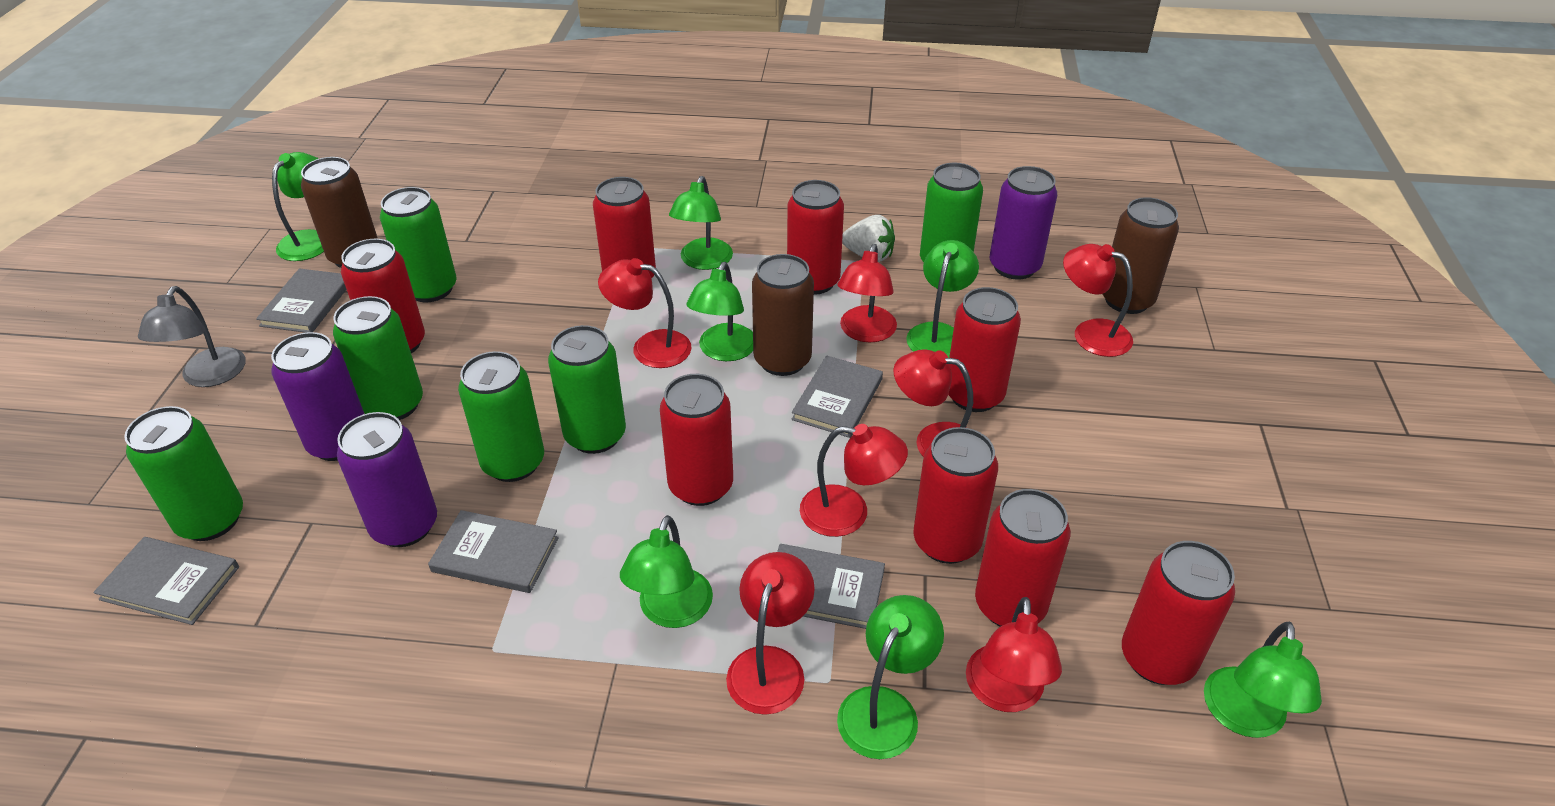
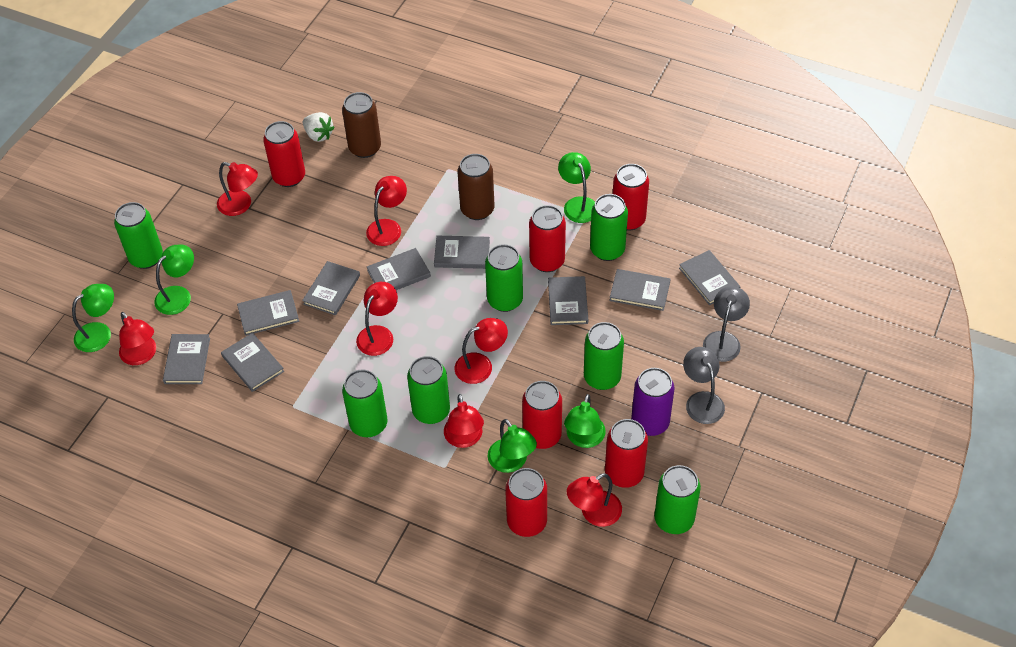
brown can: [301,157,378,268] [752,254,814,376] [1103,197,1179,314] = 3 -> [342,92,381,158] [458,154,494,220] = 2
green can: [124,406,243,541] [333,296,423,420] [380,187,456,302] [458,351,544,482] [548,325,626,454] [920,162,983,262] = 6 -> [114,202,163,269] [342,369,388,437] [407,356,450,424] [485,244,523,312] [584,322,624,390] [590,194,628,261] [654,465,701,534] = 7
green lamp: [272,152,324,261] [620,515,713,628] [669,176,733,270] [687,262,753,361] [837,595,944,759] [906,240,979,358] [1204,622,1322,738] = 7 -> [72,284,114,352] [154,244,194,315] [488,419,537,473] [558,152,595,223] [564,394,606,448] = 5
grey book: [93,537,239,625] [256,268,347,333] [428,510,559,593] [777,544,885,629] [791,355,883,438] = 5 -> [163,334,210,384] [221,333,284,392] [237,290,299,336] [302,261,360,315] [367,248,431,290] [434,236,490,269] [548,276,588,325] [609,269,671,311] [679,250,740,305] = 9
grey lamp: [138,286,246,387] = 1 -> [683,347,725,424] [703,286,750,362] = 2
purple can: [271,332,364,461] [337,412,437,547] [990,166,1057,279] = 3 -> [631,368,675,436] = 1
red can: [341,239,425,354] [593,177,656,278] [660,374,733,506] [787,180,844,295] [913,427,998,564] [948,287,1021,412] [975,489,1070,627] [1122,541,1235,685] = 8 -> [263,121,305,187] [505,468,547,537] [522,381,562,449] [529,205,566,272] [605,419,648,488] [613,164,649,231] = 6

